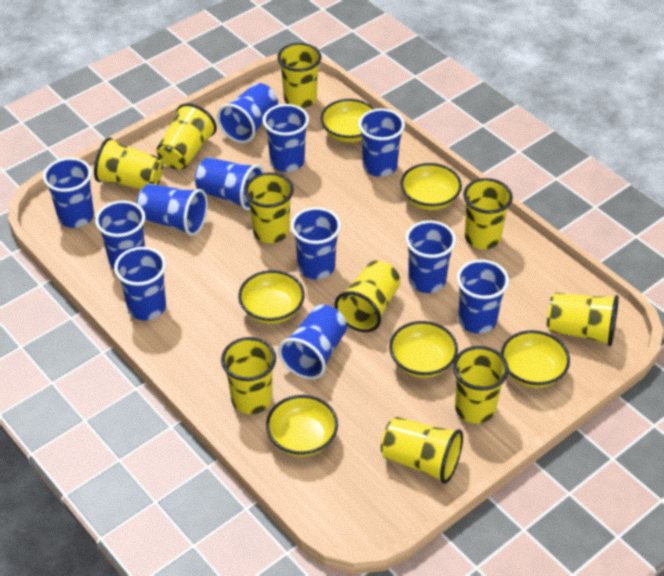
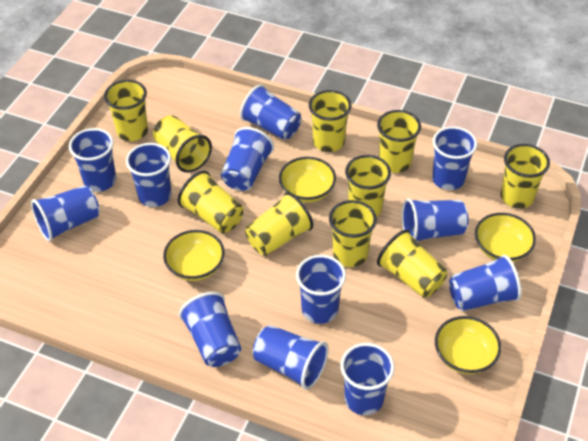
yellow bowl: [238,270,305,324] [266,395,338,457] [321,99,375,142] [389,321,458,378] [400,163,462,210] [501,330,570,388] = 6 -> [163,230,225,281] [279,157,336,203] [435,316,501,374] [475,213,536,262] = 4

